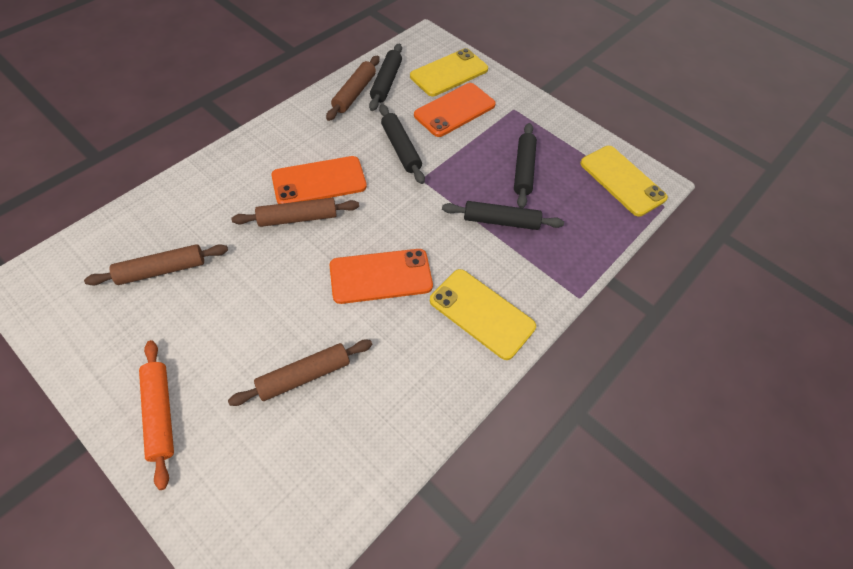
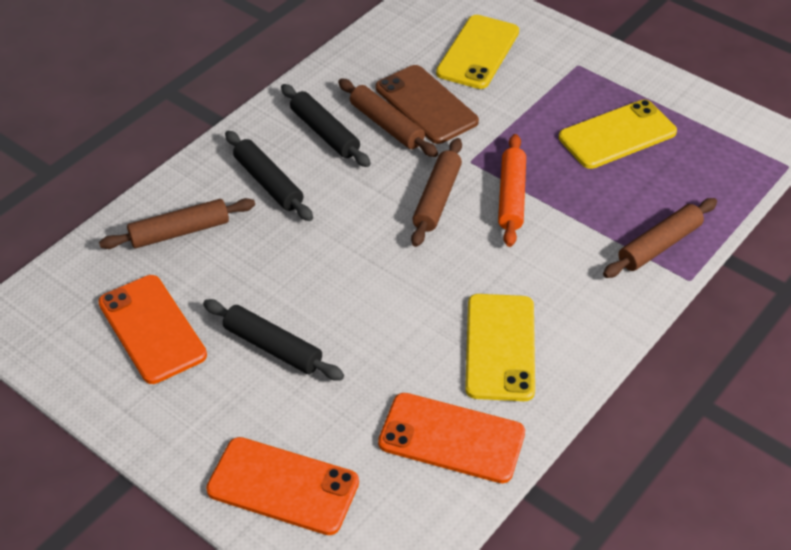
black rolling pin: [369,43,402,111] [379,104,425,184] [442,201,564,230] [514,123,537,208] = 4 -> [203,299,344,381] [225,131,313,221] [281,84,371,167] = 3
brown phone: none = 0 -> [376,65,479,144] = 1

